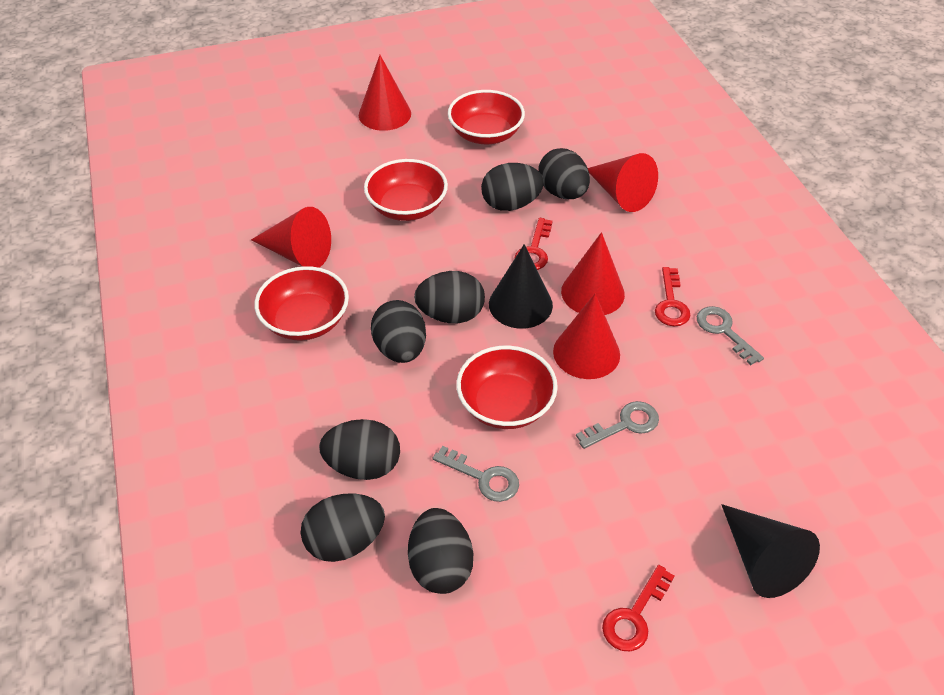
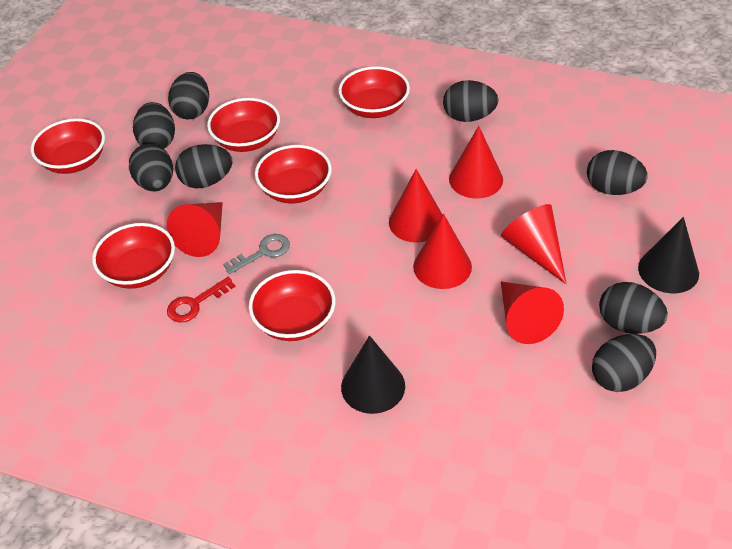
black egg: [301,493,385,562] [319,419,400,480] [371,300,426,363] [408,508,473,594] [414,271,485,323] [481,163,544,211] [538,148,590,199] = 7 -> [129,144,173,191] [133,102,175,149] [168,72,209,119] [175,144,233,188] [443,80,499,122] [587,150,648,195] [592,334,656,392] [599,282,668,334] = 8
grey key: [433,446,519,502] [576,401,659,449] [697,306,764,365] = 3 -> [223,234,290,274] = 1
red bowl: [255,266,349,340] [364,159,448,221] [448,90,525,144] [456,345,558,429] = 4 -> [31,118,105,174] [92,223,175,289] [207,98,280,152] [249,270,335,341] [255,145,332,203] [338,66,410,118] = 6
red cone: [251,207,331,268] [359,55,411,131] [553,293,620,379] [561,232,625,315] [588,153,658,212] = 5 -> [167,202,223,257] [389,169,442,243] [413,214,472,289] [449,126,503,199] [501,204,567,284] [501,281,564,344] = 6
red key: [514,218,553,270] [602,565,674,651] [655,267,691,326] = 3 -> [167,277,235,322] = 1

